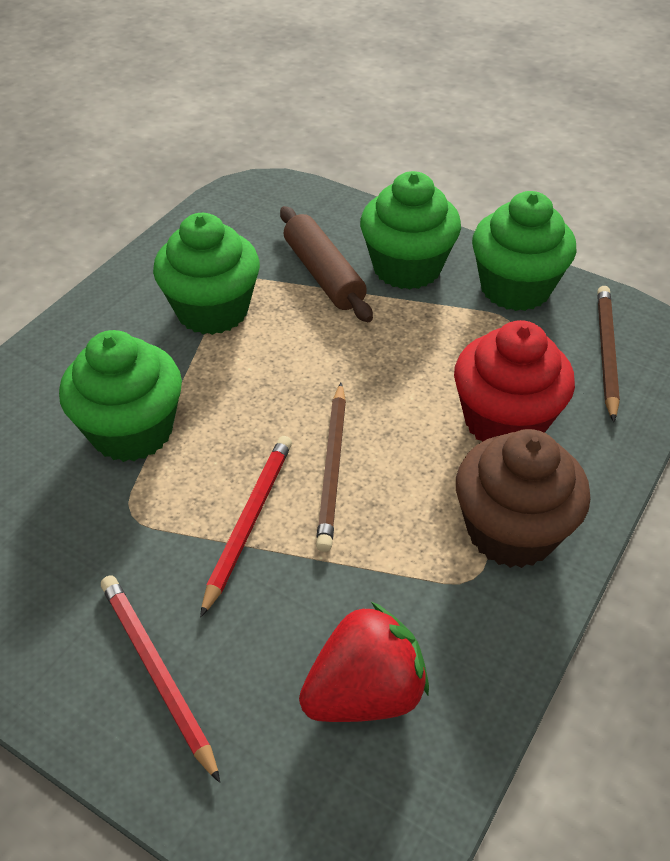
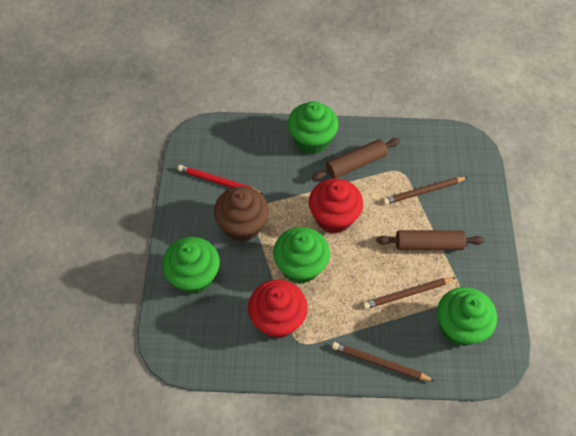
brown pencil: [316,383,346,552] [597,286,620,422] = 2 -> [332,342,434,381] [363,277,457,309] [383,177,468,205] = 3
brown rolling pin: [280,206,373,322] = 1 -> [312,138,400,180] [377,230,485,250] = 2
red cupcake: [454,320,575,442] = 1 -> [248,279,308,338] [309,178,363,234] = 2
red pencil: [101,575,220,783] [200,436,292,617] = 2 -> [178,165,263,194] = 1
red strawberry: [299,602,429,722] = 1 -> none = 0

